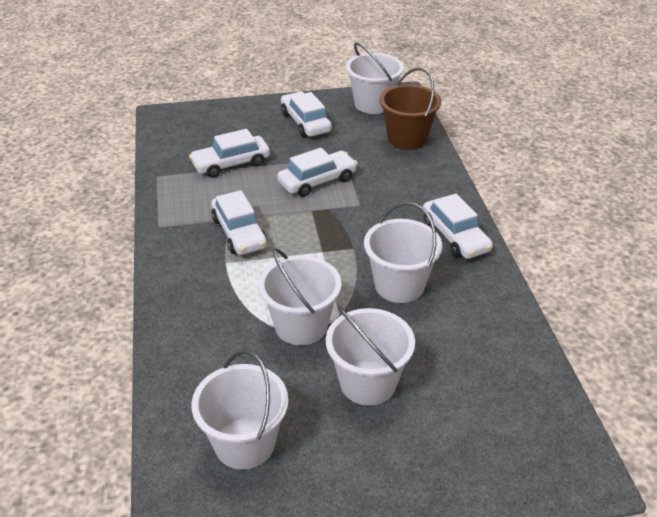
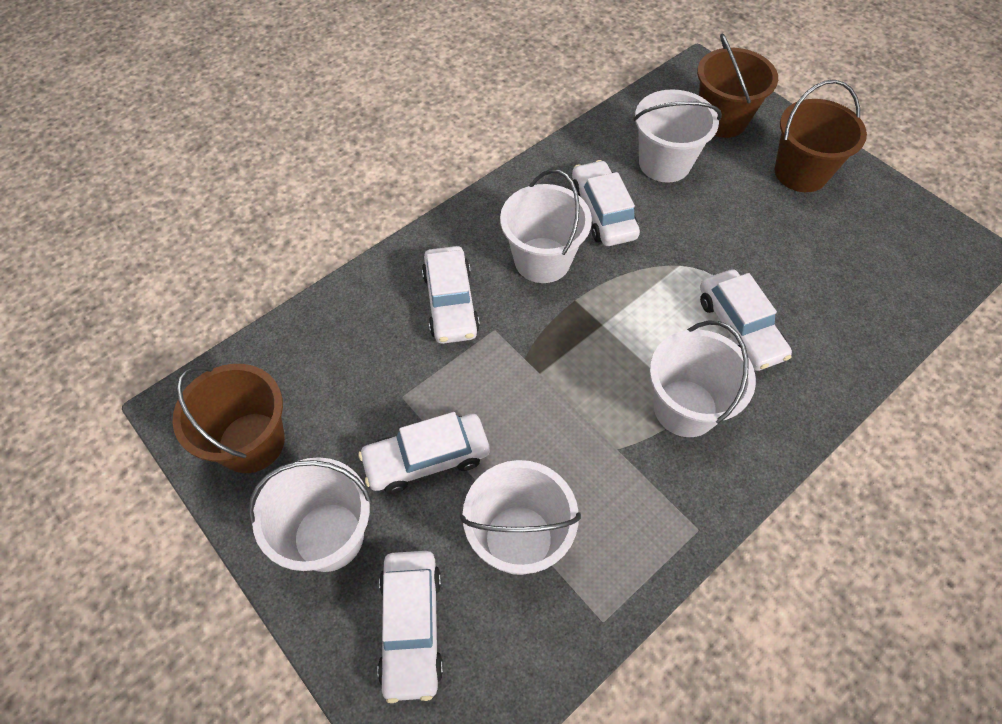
brown bucket: [380,68,441,150] = 1 -> [173,364,285,473] [697,34,778,138] [775,80,867,192] = 3

